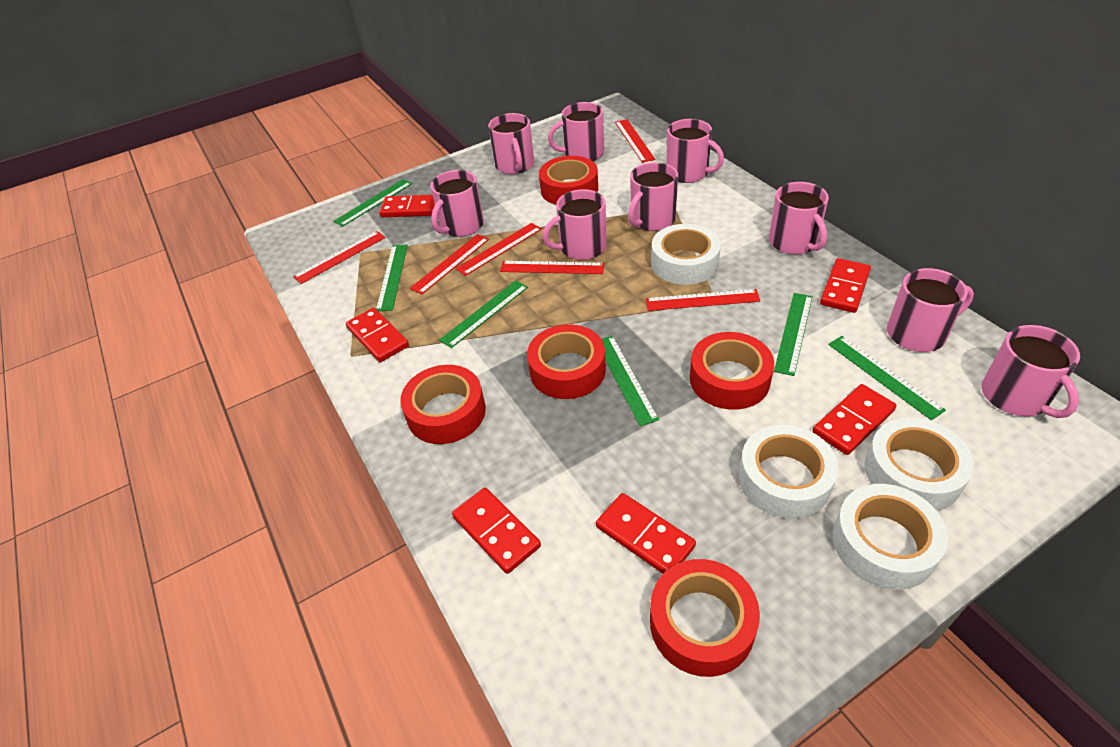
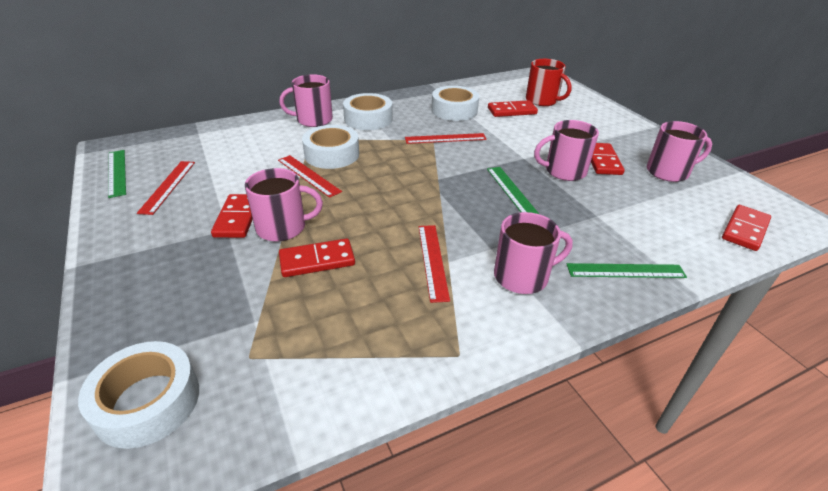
green ruler: [333,179,412,227] [376,244,408,311] [439,280,528,348] [602,336,659,426] [774,293,813,376] [828,336,946,420] = 6 -> [108,150,126,198] [487,167,539,214] [567,263,687,278] = 3
pink mug: [430,170,484,237] [488,113,534,174] [543,189,607,260] [548,102,604,161] [628,162,678,231] [666,119,724,183] [769,182,829,254] [887,268,974,352] [981,325,1080,418] = 9 -> [245,168,323,242] [279,74,333,127] [494,212,573,294] [534,120,599,181] [647,121,712,182] = 5
red domino: [346,308,409,362] [379,195,435,217] [452,488,541,574] [596,493,696,574] [813,384,897,455] [820,258,871,313] = 6 -> [211,194,253,238] [279,238,355,277] [488,100,538,117] [591,143,625,175] [722,205,771,251] = 5
red mug: none = 0 -> [526,59,572,106] = 1
red ruler: [293,231,386,284] [410,234,489,295] [456,223,542,276] [500,261,604,274] [615,119,655,163] [646,289,760,311] = 6 -> [137,161,195,215] [278,155,342,198] [405,133,487,144] [419,225,450,303] = 4
red tape: [400,365,486,444] [527,325,606,399] [539,156,598,205] [650,559,760,677] [690,332,774,410] = 5 -> none = 0

